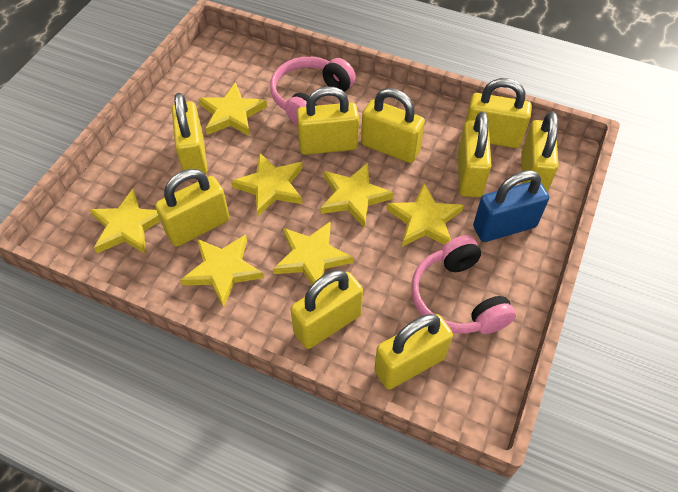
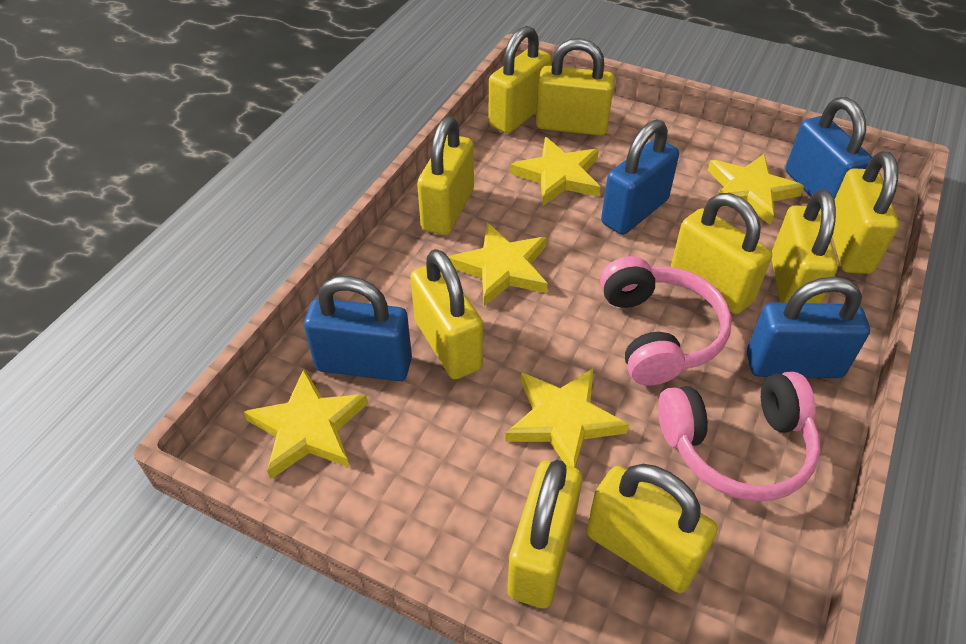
blue padlock: [473,170,549,242] = 1 -> [304,276,412,381] [601,120,679,235] [747,277,870,378] [785,97,872,200] = 4
yellow star: [90,189,161,254] [180,235,264,308] [199,82,267,136] [231,152,302,216] [273,221,353,284] [320,163,394,228] [386,183,464,247] = 7 -> [244,369,368,479] [449,223,548,306] [505,368,629,468] [510,137,600,206] [708,154,804,225] = 5

